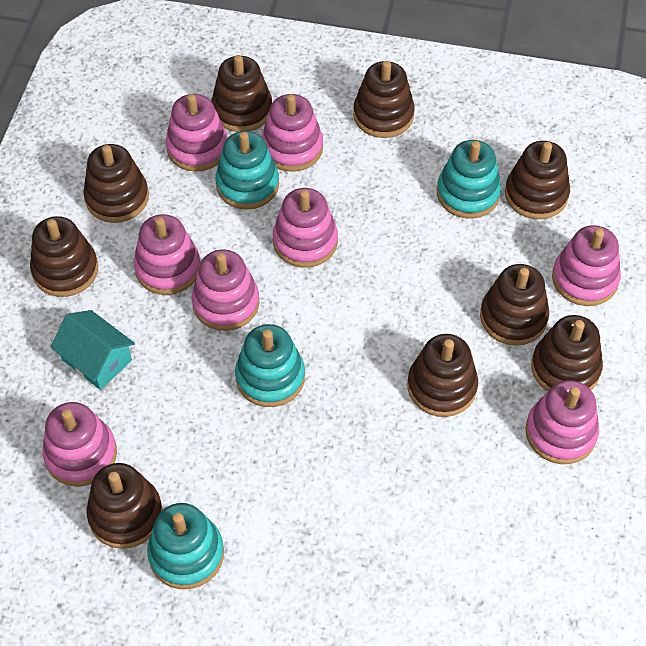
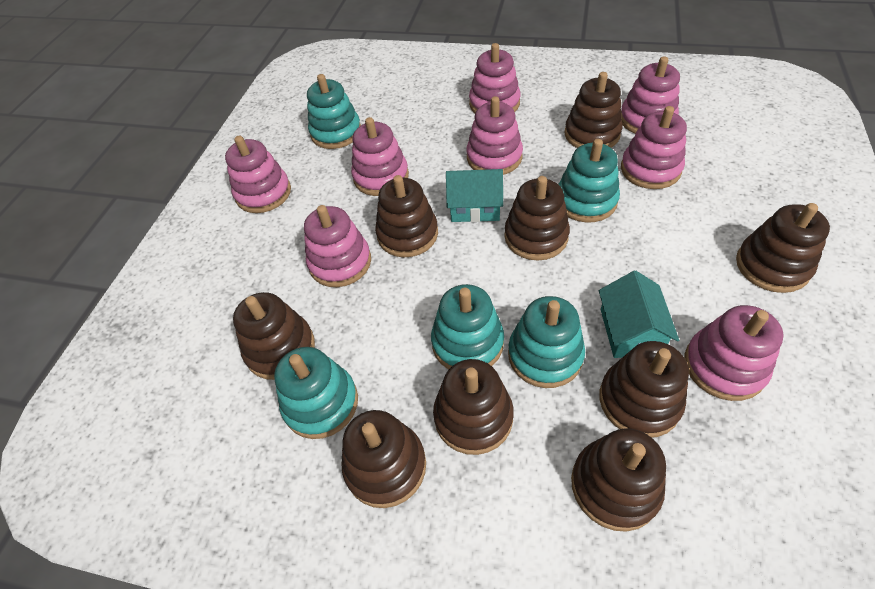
turquoise house: [50,310,135,390] = 1 -> [446,169,503,222] [599,271,679,358] = 2
turquoise stacking toy: [147,503,224,589] [215,131,279,210] [235,324,305,407] [437,140,501,219] = 4 -> [274,347,358,439] [307,74,361,149] [431,284,504,369] [508,296,585,388] [558,139,620,222] = 5

